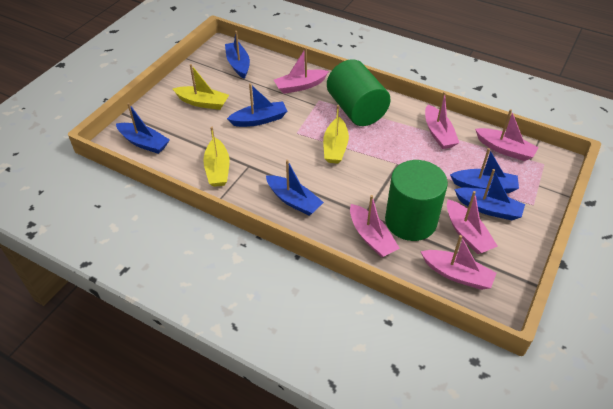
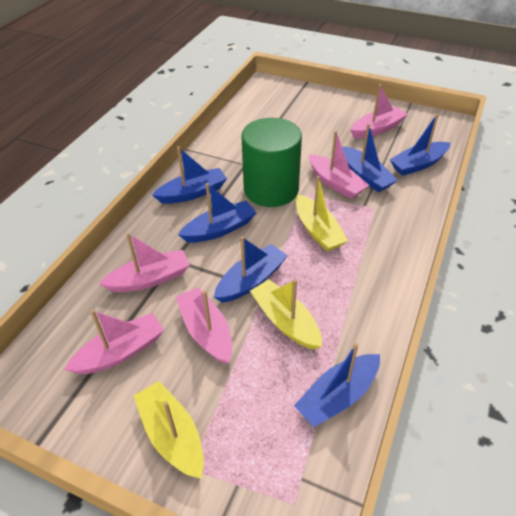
green cylinder: [327,59,391,126] [385,160,448,241] = 2 -> [242,118,302,207] = 1
pink boat: [274,47,329,94] [350,195,400,258] [420,235,497,290] [425,92,459,149] [447,191,498,254] [475,109,539,161] = 6 -> [64,310,164,374] [99,233,190,292] [176,287,232,364] [309,131,369,199] [350,84,408,138] = 5

